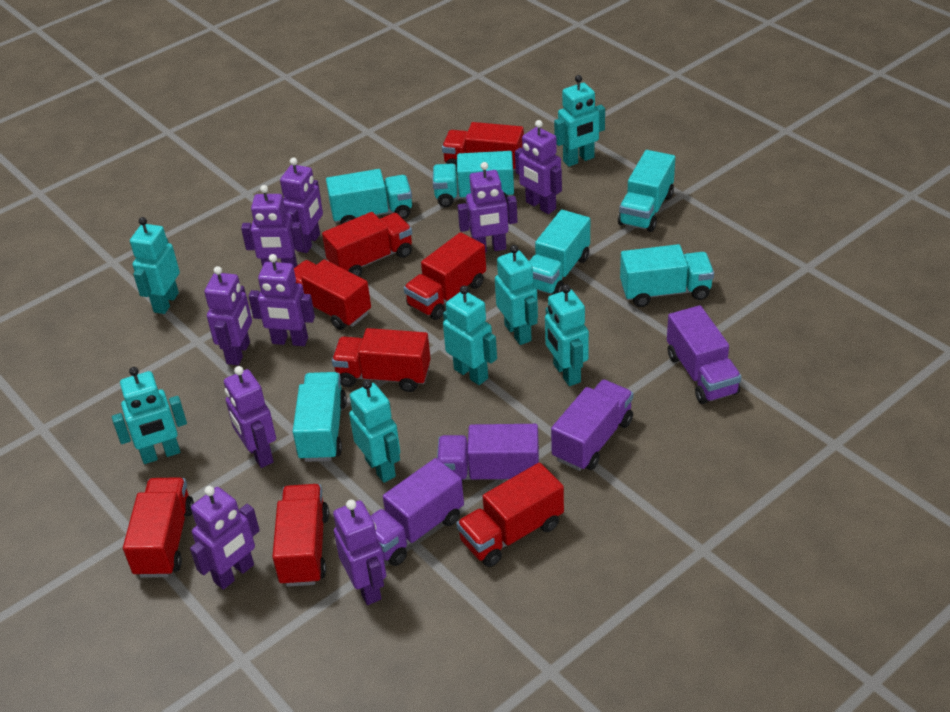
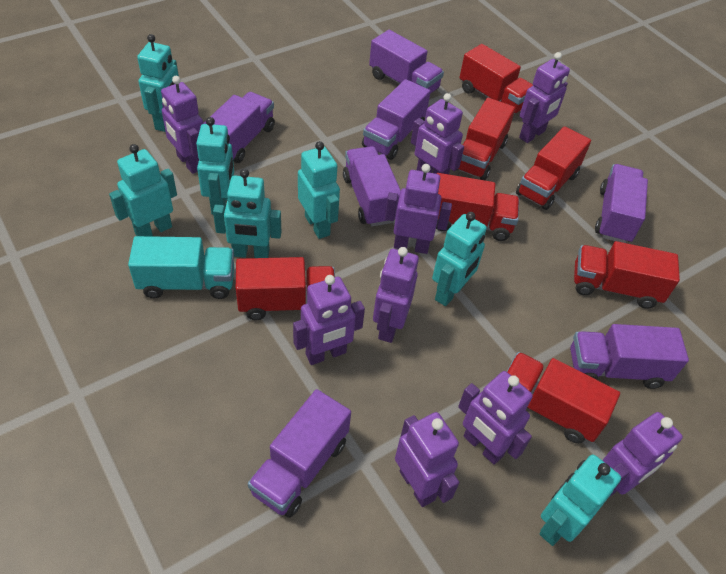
purple truck: [371,458,464,566] [437,424,539,483] [551,380,633,471] [667,305,741,404] = 4 -> [203,92,275,163] [248,389,351,518] [343,146,401,227] [362,79,431,160] [369,30,444,94] [570,324,689,389] [595,164,648,243] = 7
red truck: [123,477,194,578] [272,484,329,587] [294,259,371,330] [322,212,412,277] [332,328,431,392] [404,232,486,320] [442,122,524,172] [457,463,564,567] = 8 -> [236,257,335,320] [436,173,519,241] [457,98,515,180] [460,44,533,114] [506,352,620,444] [516,126,591,210] [574,241,680,309] = 7
turquoise truck: [293,372,347,462] [326,169,412,224] [433,151,514,207] [529,210,590,295] [618,150,675,232] [620,244,714,307] = 6 -> [128,236,234,299] = 1

